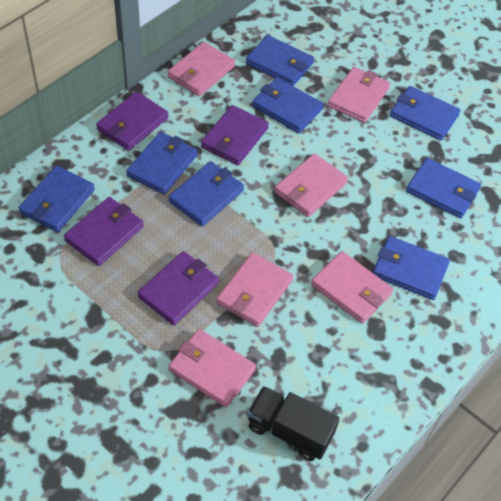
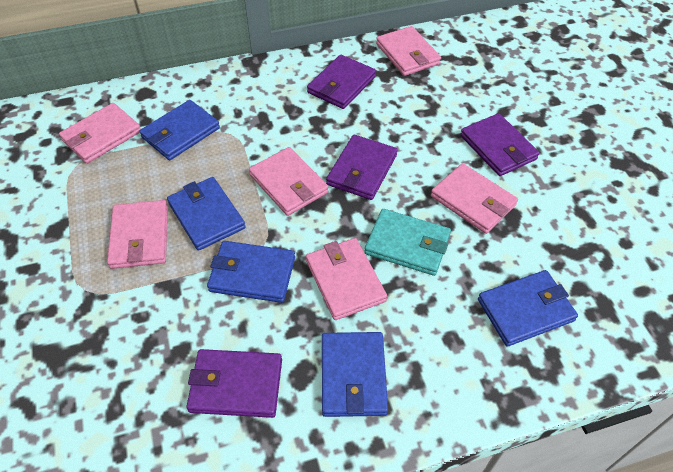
black truck: [247,386,340,461] = 1 -> none = 0
blue wallet: [19,166,95,232] [126,132,197,195] [169,161,244,226] [246,35,314,86] [252,78,324,133] [373,236,450,300] [390,86,461,141] [406,158,481,218] = 8 -> [139,100,220,160] [167,177,246,251] [207,241,295,303] [322,332,388,417] [478,270,578,347] = 5
turquoise wallet: none = 0 -> [364,209,451,276] = 1

